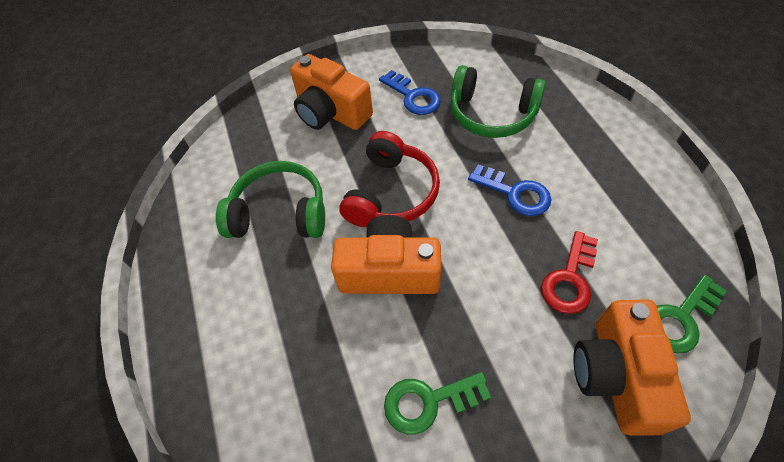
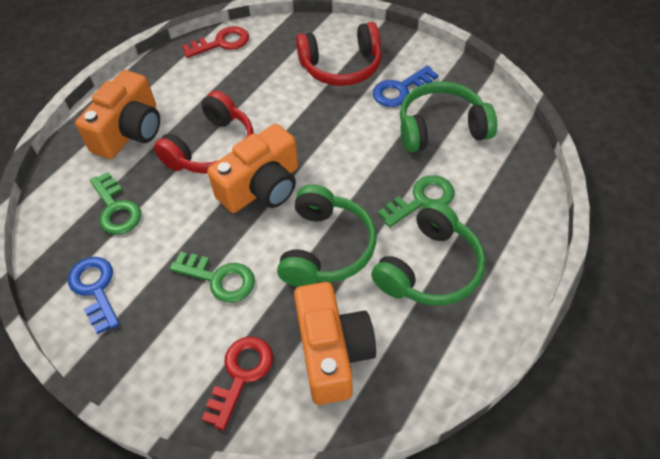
green headphones: [216,161,325,238] [450,65,546,138] = 2 -> [277,184,376,287] [371,201,486,306] [400,81,497,152] = 3
green key: [384,372,491,435] [657,275,727,354] = 2 -> [90,172,141,235] [170,252,255,303] [378,175,455,227] = 3
red headphones: [339,131,440,227] = 1 -> [154,90,254,174] [296,22,382,86] = 2
red key: [541,231,598,314] = 1 -> [182,26,249,58] [202,336,273,430] = 2

